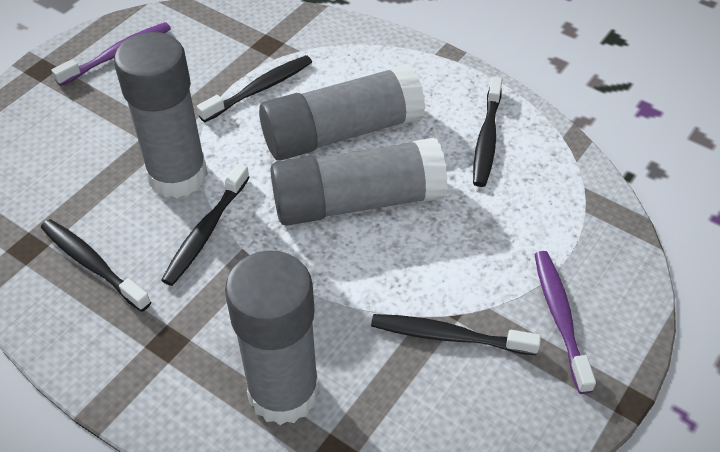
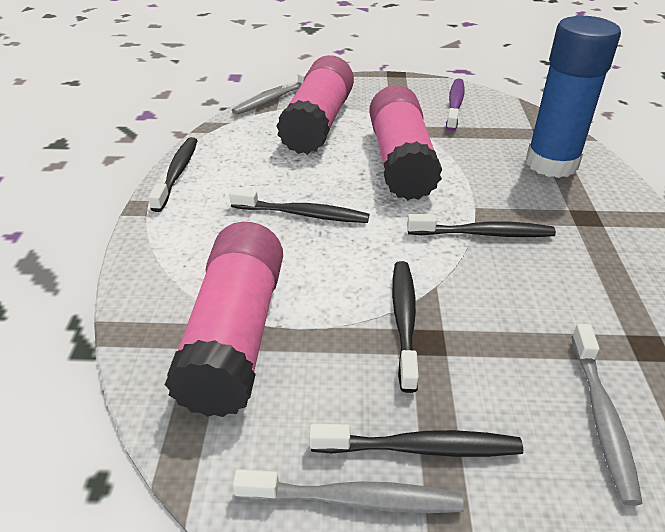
blue glue stick: none = 0 -> [526,16,621,178] = 1
grey glue stick: [114,32,208,198] [225,250,319,425] [259,64,425,160] [270,138,448,226] = 4 -> none = 0
grey toothbrush: none = 0 -> [232,70,309,115] [233,469,464,513] [572,324,643,506] = 3
pink glue stick: none = 0 -> [165,222,283,417] [276,55,354,154] [369,85,442,200] = 3
purple toothbrush: [51,22,171,86] [534,251,596,394] = 2 -> [446,79,465,131] = 1

